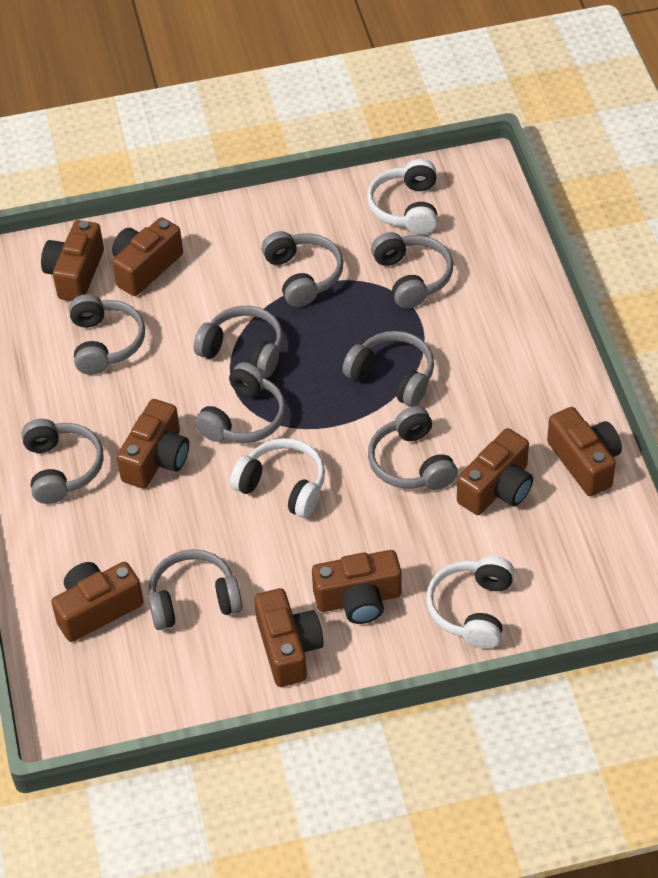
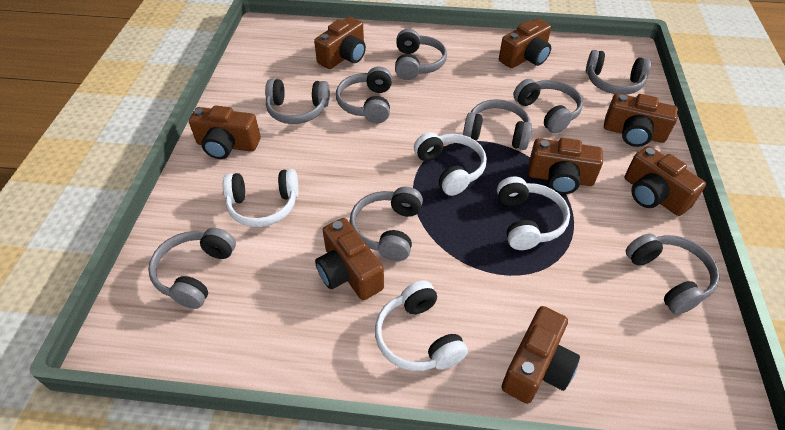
white headphones: [230,438,325,518] [367,159,438,234] [426,556,514,649] = 3 -> [223,169,299,227] [375,280,468,371] [414,132,487,196] [497,176,570,250] = 4

